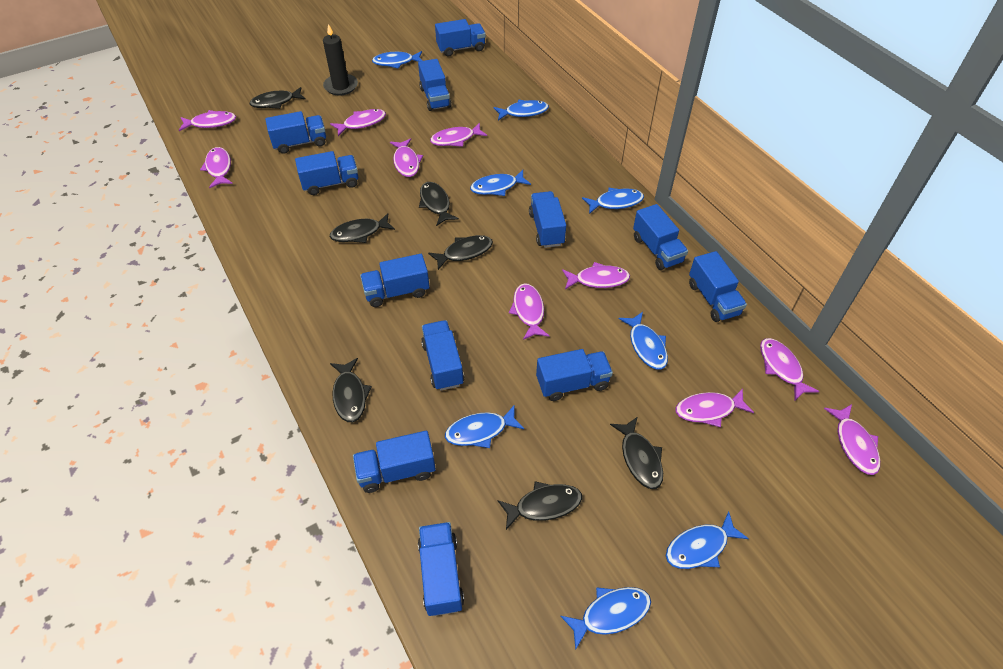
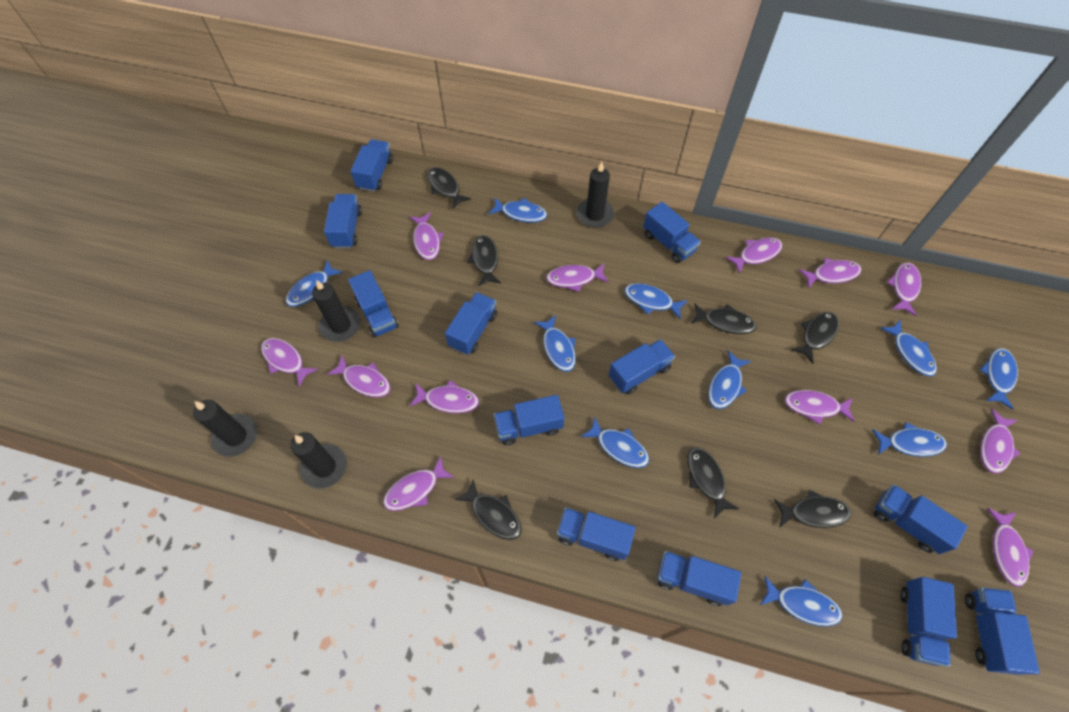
black candle: [323,24,358,96] = 1 -> [193,400,257,457] [290,432,347,489] [312,280,361,342] [576,162,614,228] = 4
blue fish: [372,51,422,69] [445,404,524,448] [470,170,531,196] [494,100,549,120] [560,587,651,650] [582,188,644,214] [619,312,668,369] [666,511,749,569] = 8 -> [286,260,343,307] [488,197,547,223] [534,315,576,372] [581,417,649,468] [624,283,688,319] [708,350,751,409] [760,576,843,627] [872,422,947,457] [880,320,937,376] [980,348,1018,410] = 10
purple fish: [179,110,236,131] [200,147,233,188] [330,109,386,136] [390,138,423,177] [430,123,487,147] [509,283,550,340] [562,262,630,289] [675,388,754,427] [760,338,819,400] [824,404,880,475] = 10 -> [261,338,318,387] [327,356,391,397] [383,456,455,511] [409,212,444,260] [410,380,479,413] [546,263,609,292] [725,237,782,274] [784,390,855,425] [799,258,862,288] [887,263,921,316] [980,409,1020,474] [987,508,1033,587] = 12

